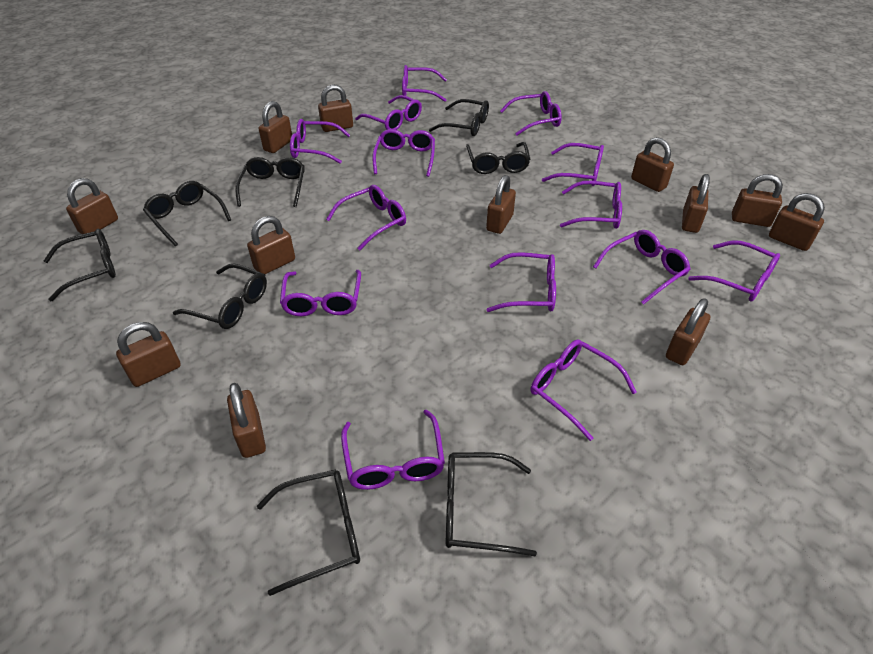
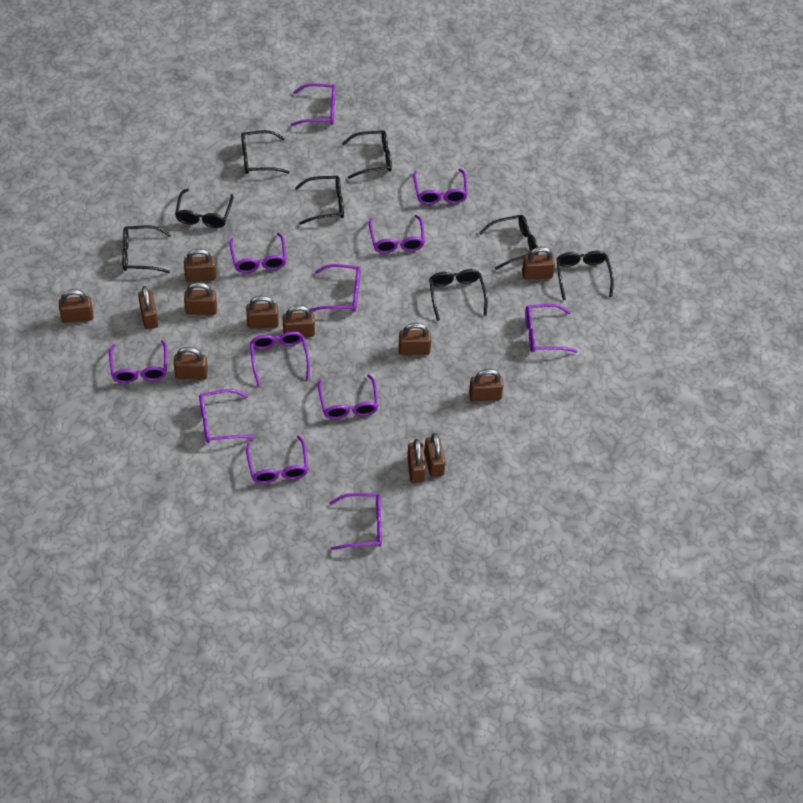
purple glasses: [280,270,361,316] [290,119,350,164] [326,185,406,251] [341,410,445,490] [355,95,422,130] [372,129,435,177] [402,65,447,102] [487,252,556,312] [500,91,562,136] [531,339,637,441] [542,143,604,186] [560,181,622,229] [593,230,690,305] [688,240,780,302] = 14 -> [109,340,167,383] [199,389,256,443] [229,232,287,273] [246,435,308,484] [250,331,310,386] [290,83,336,126] [310,264,361,312] [318,374,379,419] [330,493,382,550] [369,215,425,253] [413,169,468,205] [525,304,578,353] = 12

